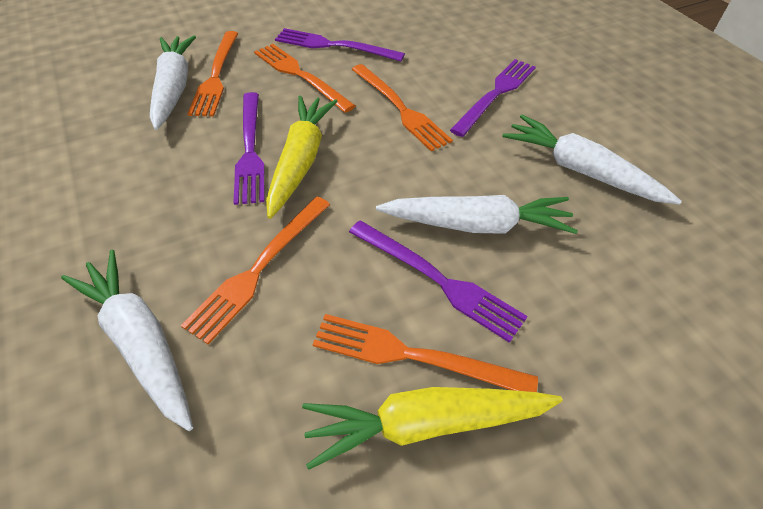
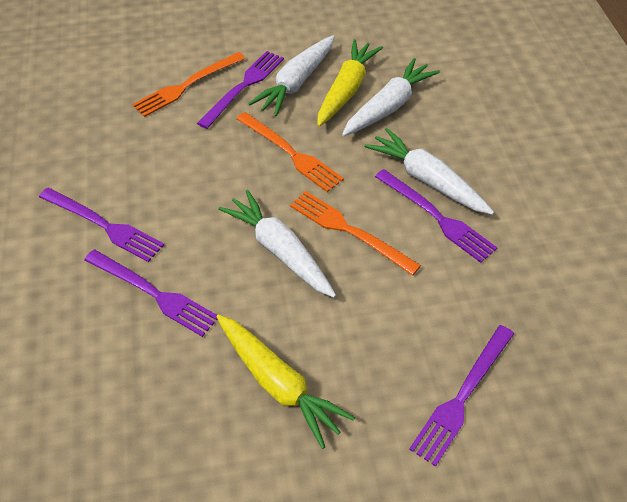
orange fork: [181,197,330,345] [188,31,238,117] [254,44,356,113] [312,314,538,392] [351,64,453,152] = 5 -> [132,52,245,117] [236,112,344,192] [290,191,421,276] = 3
purple fork: [233,92,265,205] [275,28,405,61] [349,221,528,343] [450,59,536,137] = 4 -> [39,188,164,262] [84,250,217,337] [197,51,284,129] [375,169,498,263] [409,325,514,467] = 5

